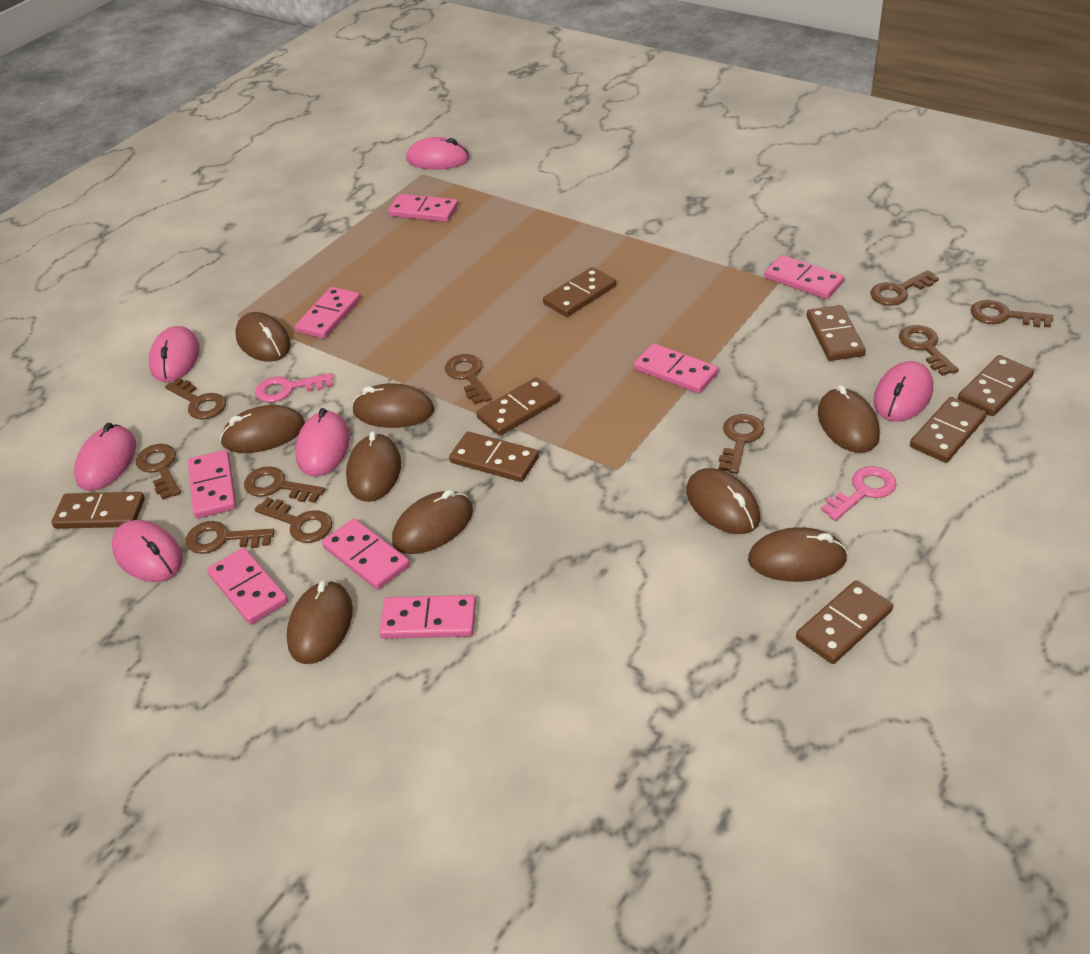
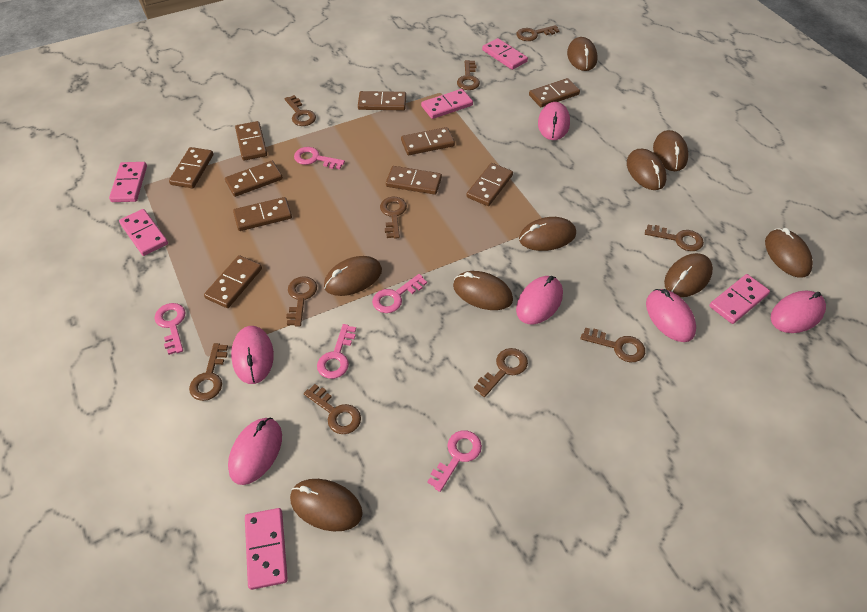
brown domino: [51,492,145,529] [449,432,539,482] [476,377,560,436] [543,267,616,317] [796,581,893,664] [807,305,866,361] [910,397,987,463] [958,355,1034,416] = 8 -> [169,147,213,188] [204,255,262,308] [225,161,283,197] [233,197,292,231] [235,121,267,161] [358,91,406,110] [386,166,442,195] [401,127,455,155] [466,163,513,206] [529,78,580,107] = 10
pink domino: [188,450,236,518] [207,548,288,625] [295,287,361,339] [322,519,410,590] [379,595,476,639] [388,194,458,222] [634,343,718,394] [765,255,844,299] = 8 -> [109,162,147,202] [119,209,168,256] [245,508,288,590] [421,89,473,119] [482,38,528,70] [709,274,770,324] = 6
pink key: [255,373,333,402] [821,466,896,521] = 2 -> [155,303,186,355] [294,147,345,169] [317,324,356,379] [372,274,427,313] [427,430,482,492] = 5

